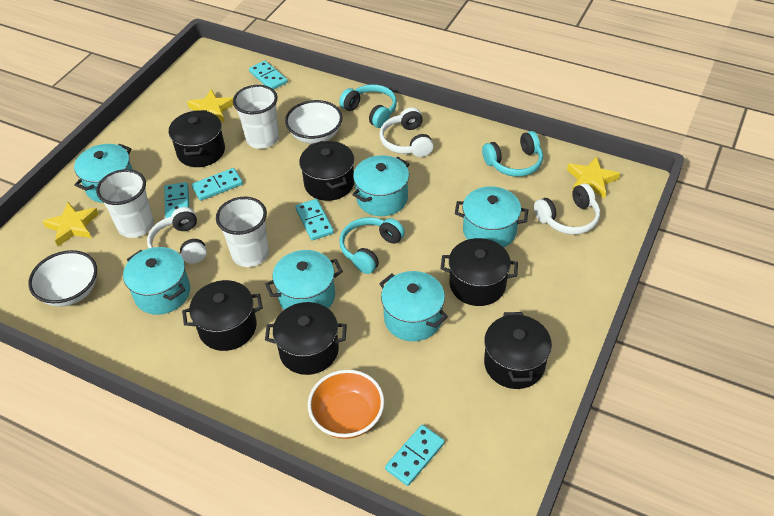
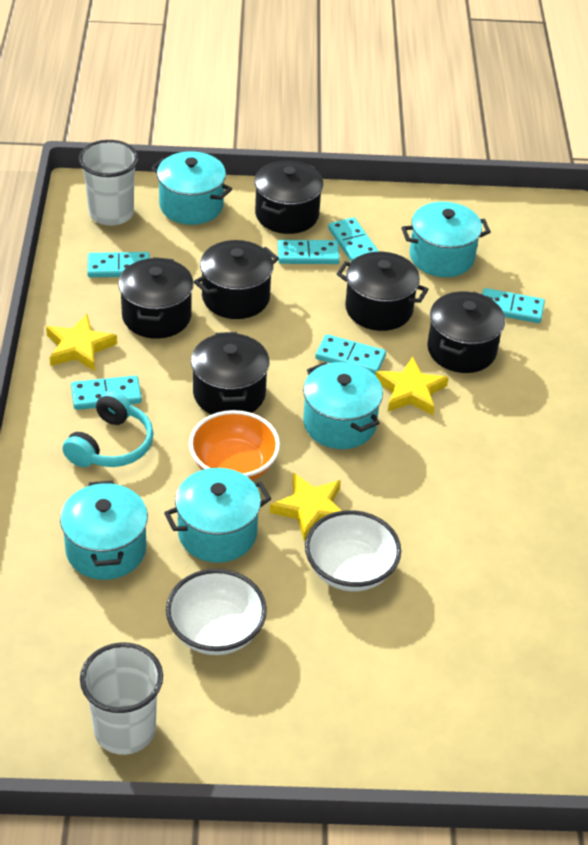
turquoise domino: [164,182,189,218] [192,168,243,201] [249,61,288,90] [295,199,334,241] [385,425,445,486] = 5 -> [71,376,142,410] [87,252,150,277] [278,240,340,264] [315,334,386,375] [328,217,379,262] [482,288,545,323] = 6
turquoise headphones: [339,84,397,128] [340,217,405,274] [482,131,543,177] = 3 -> [63,390,154,467] = 1
turquoise pot: [74,144,133,203] [123,247,190,315] [265,250,343,310] [352,155,409,216] [379,271,448,341] [455,186,528,248] = 6 -> [60,480,148,580] [151,151,232,225] [164,468,271,563] [303,362,383,449] [401,202,491,277] = 5
white cup: [96,169,154,238] [216,197,269,267] [233,85,279,149] = 3 -> [78,140,138,225] [80,642,163,755] = 2
white headphones: [147,207,207,264] [380,107,434,157] [534,183,600,235] = 3 -> none = 0

